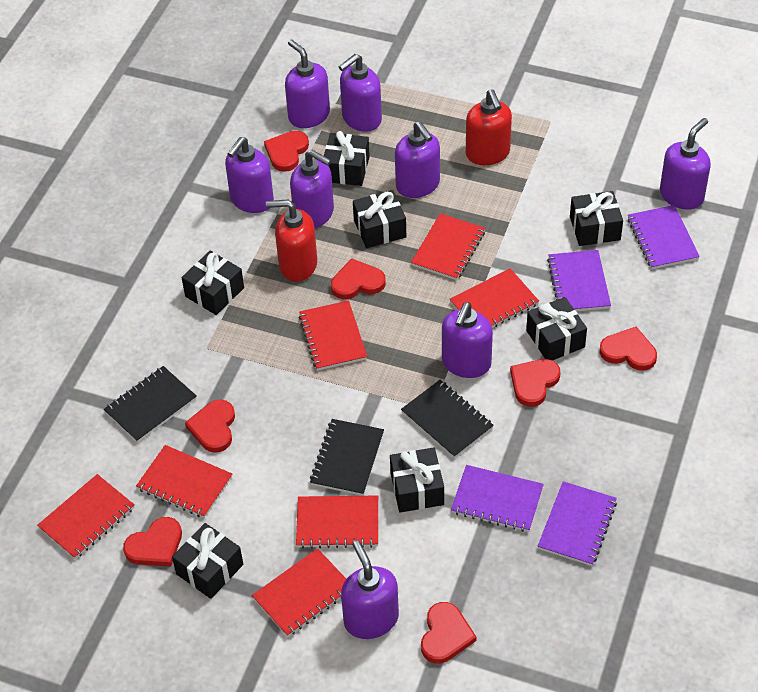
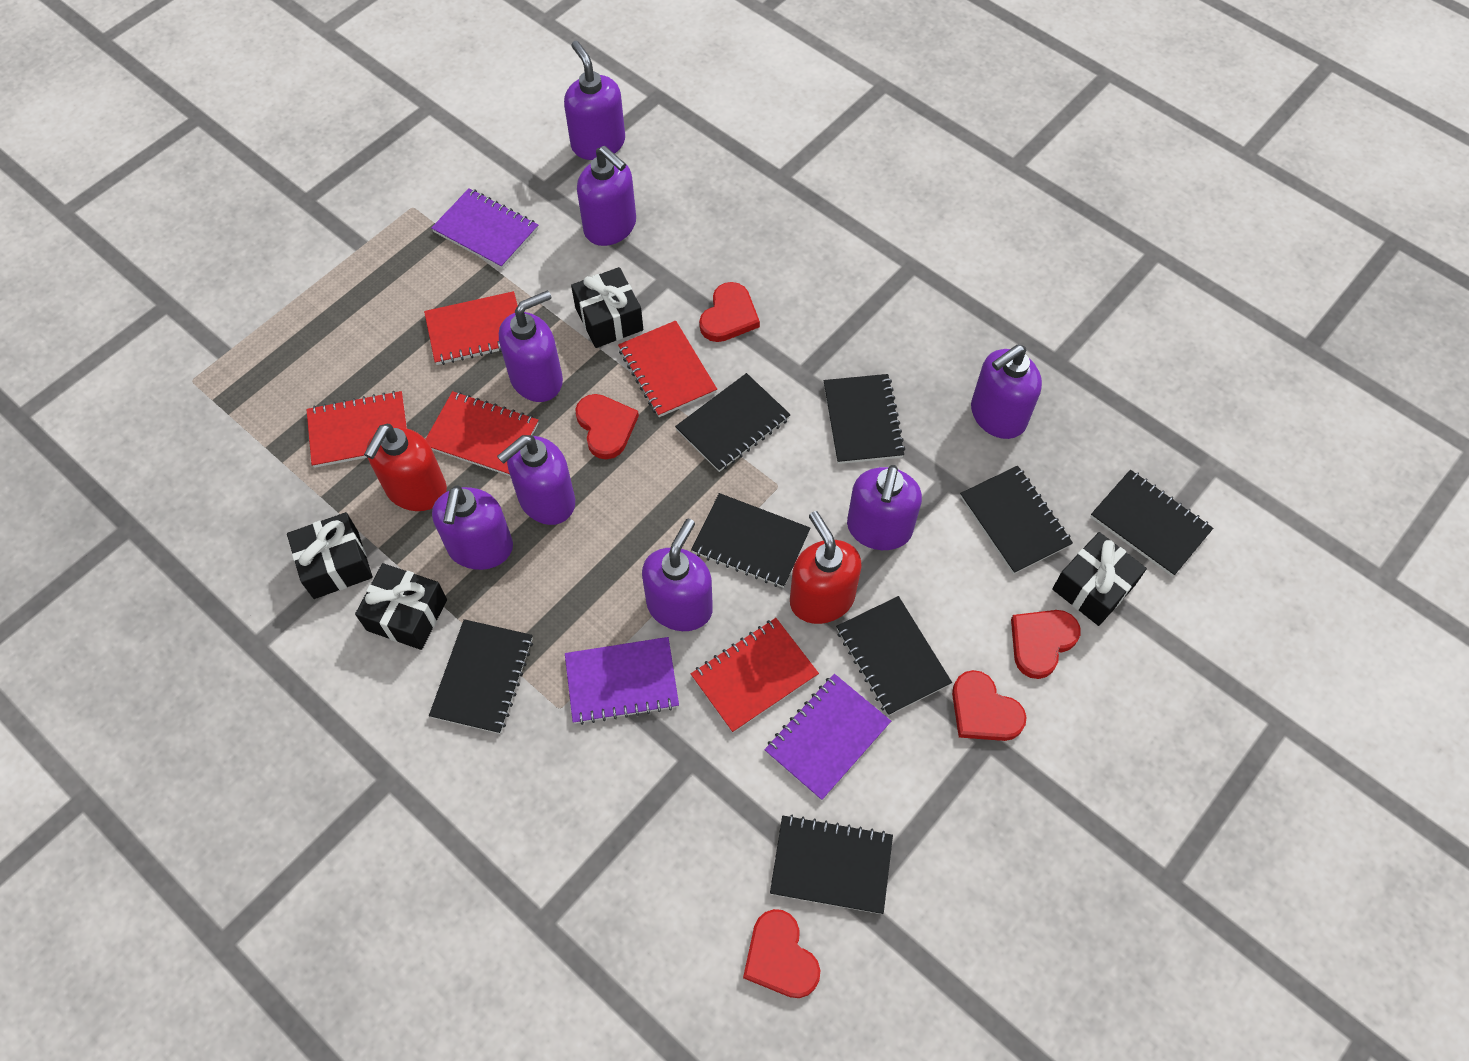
black gift: [172,523,243,599] [182,251,244,315] [324,131,370,186] [353,190,406,248] [390,448,444,513] [526,297,587,360] [570,191,623,246] = 7 -> [287,512,373,599] [355,563,447,650] [571,267,644,348] [1052,532,1147,626] = 4
black notebook: [104,366,197,443] [310,419,384,496] [401,380,494,458] = 3 -> [429,619,533,734] [675,373,791,472] [691,493,810,588] [770,815,893,914] [824,374,905,464] [836,596,952,716] [960,466,1073,574] [1091,470,1213,577] = 8
purple notebook: [451,465,544,532] [538,481,617,566] [547,250,611,311] [628,205,700,269] = 4 -> [431,188,538,269] [565,637,679,725] [765,674,891,801] = 3
red heart: [123,517,182,567] [185,399,235,453] [264,131,309,172] [331,258,386,299] [421,602,476,663] [510,359,561,407] [599,327,657,371] = 7 -> [575,394,639,459] [699,282,760,342] [743,909,820,998] [952,670,1027,741] [1011,610,1080,679] = 5
red notebook: [37,474,135,559] [136,445,232,518] [252,548,346,637] [296,496,378,549] [299,300,367,371] [411,213,485,280] [450,268,539,328] = 7 -> [306,391,407,468] [424,291,518,365] [425,391,538,476] [618,320,717,417] [691,618,819,733] = 5

